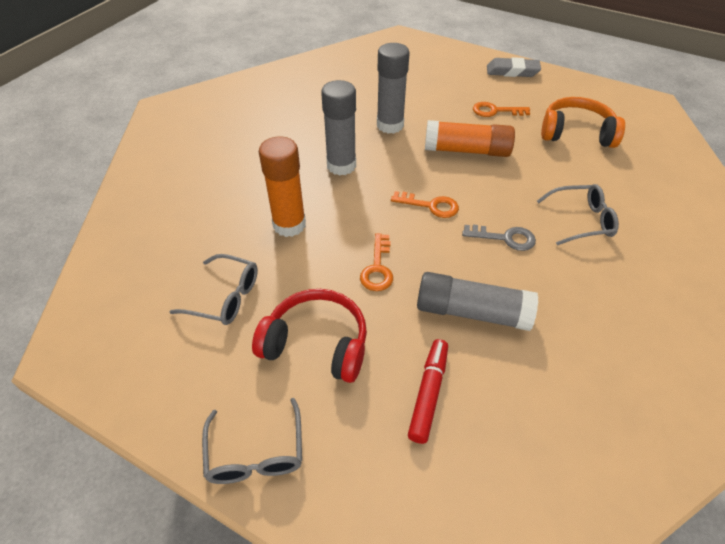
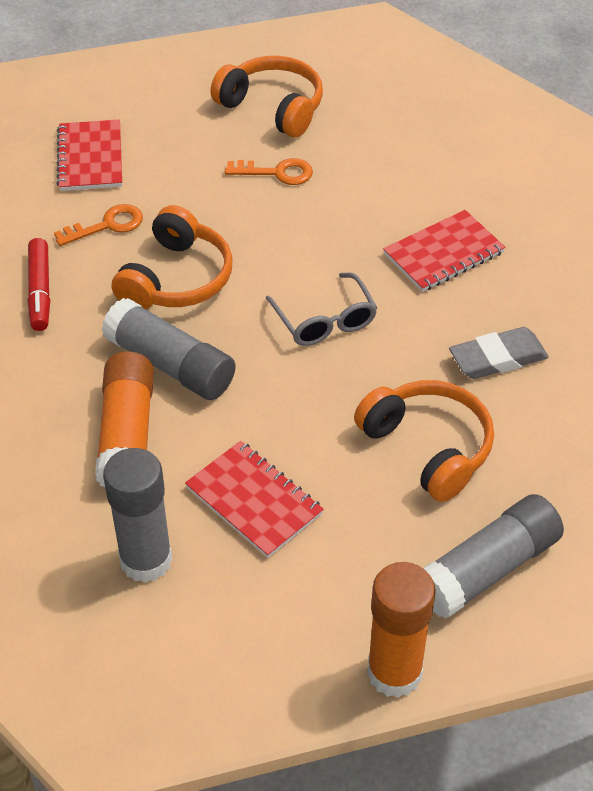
grey glasses: [169,254,258,325] [202,398,302,484] [537,184,619,245] = 3 -> [266,273,377,346] = 1
grey key: [462,225,536,251] = 1 -> none = 0
orange headphones: [541,97,625,148] = 1 -> [112,205,233,309] [211,56,323,137] [354,380,494,502] = 3
orange key: [360,233,393,291] [391,191,459,218] [473,102,530,117] = 3 -> [54,204,143,246] [225,158,313,185] = 2
red headphones: [252,289,367,383] = 1 -> none = 0
red notebook: none = 0 -> [56,120,122,191] [185,441,324,558] [383,210,506,292] = 3

